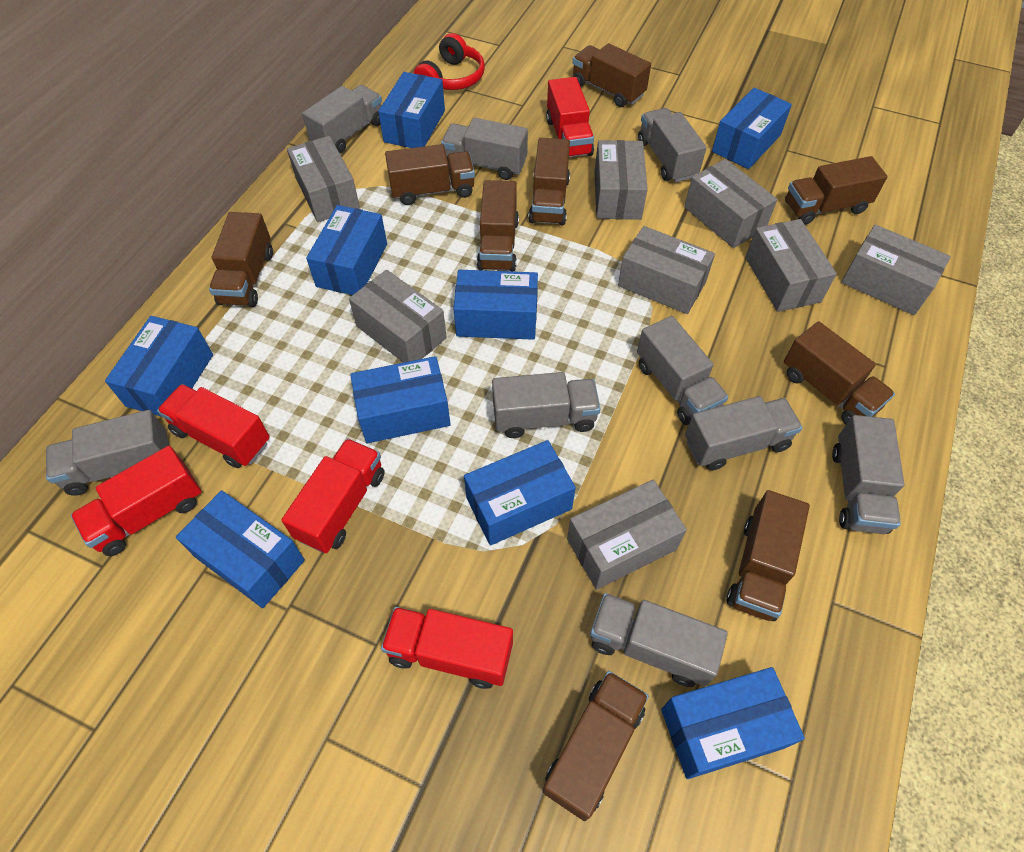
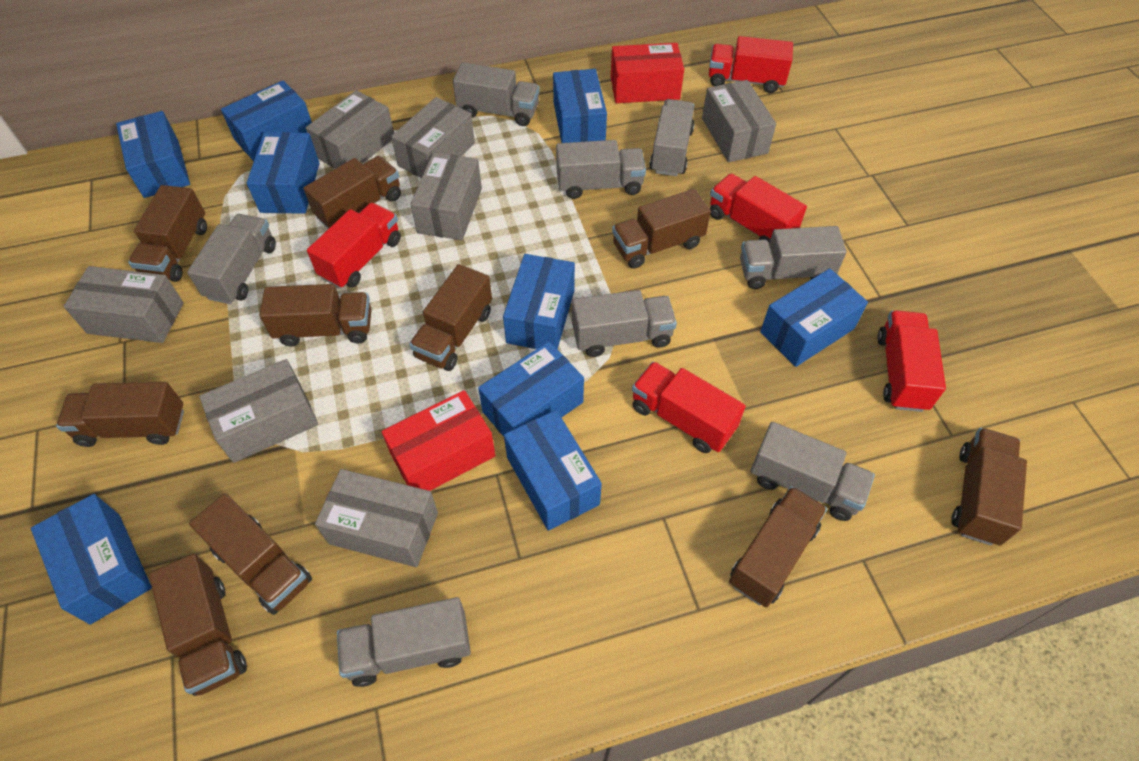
brown truck: [209,212,273,307] [385,144,475,205] [477,180,519,271] [528,138,570,225] [543,671,649,821] [573,43,651,107] [727,490,810,621] [784,321,895,424] [785,156,888,225] = 9 -> [56,382,184,447] [128,185,207,282] [149,554,247,696] [189,493,312,615] [260,284,372,347] [304,156,401,229] [409,264,492,371] [612,189,711,268] [729,486,827,608] [951,428,1027,546] = 10
grey box: [287,136,360,222] [349,270,447,363] [567,480,687,590] [595,140,648,220] [618,226,715,314] [684,159,777,248] [745,219,837,312] [841,225,951,315] = 8 -> [64,266,184,343] [199,359,318,463] [306,90,394,169] [315,469,438,567] [391,97,475,178] [411,152,482,240] [702,80,776,162] = 7
grey truck: [46,410,169,496] [302,85,382,154] [441,118,528,180] [492,372,600,438] [590,593,728,687] [637,316,728,425] [638,108,706,182] [685,396,803,471] [832,415,904,534] = 9 -> [187,214,276,304] [337,597,471,687] [453,62,540,126] [556,140,646,199] [572,290,677,357] [649,99,695,176] [740,226,847,289] [750,422,875,521] = 8
red box: none = 0 -> [382,390,496,491] [611,43,684,103] = 2
red headphones: [413,33,485,90] = 1 -> none = 0

